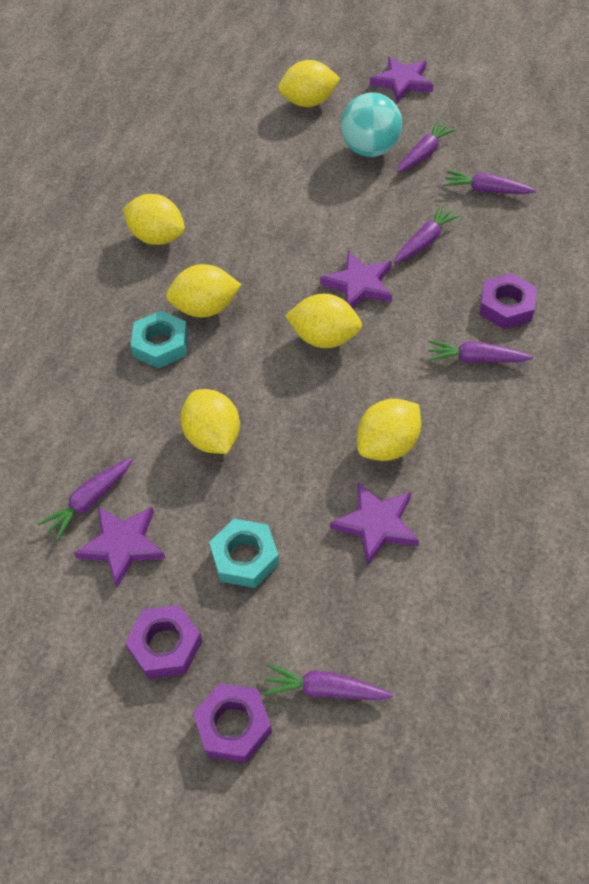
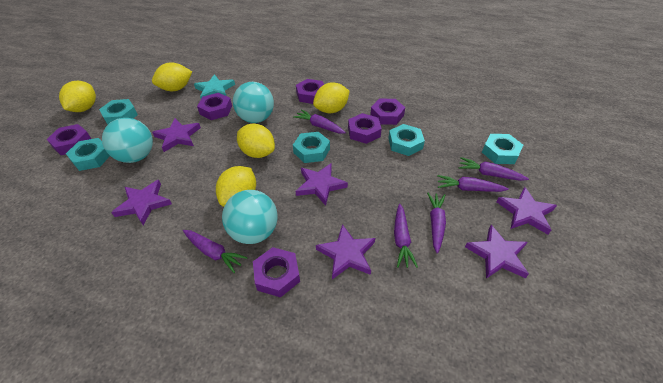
purple nut: [125,605,202,679] [193,683,272,763] [479,273,537,329] = 3 -> [47,124,91,155] [197,93,232,120] [253,247,300,297] [296,79,324,104] [348,113,382,144] [370,99,405,125] = 6
purple star: [74,507,166,588] [320,251,392,308] [330,482,419,566] [370,57,433,103] = 4 -> [111,180,172,225] [152,118,201,152] [295,163,348,206] [316,224,375,279] [465,225,529,278] [496,187,557,234] = 6
turquoise ball: [341,92,402,157] = 1 -> [102,118,153,163] [222,190,278,244] [233,82,274,123] = 3
turquoise nut: [131,311,188,369] [209,519,279,588] = 2 -> [66,138,110,171] [99,99,138,125] [293,132,330,163] [388,124,425,156] [482,134,523,164] = 5
turquoise star: none = 0 -> [194,74,235,98] = 1
yellow lemon: [123,194,185,245] [166,264,241,318] [180,389,240,454] [278,60,341,107] [285,294,362,348] [357,399,421,461] = 6 -> [59,81,96,112] [152,62,192,91] [216,166,256,207] [237,124,275,158] [313,82,350,113] = 5

